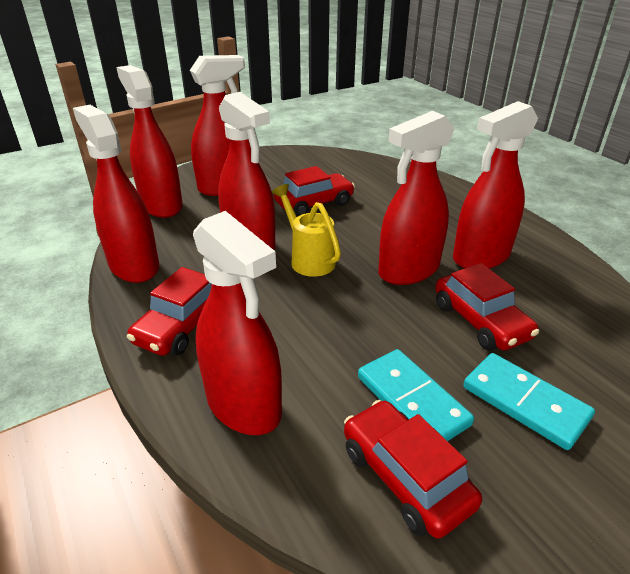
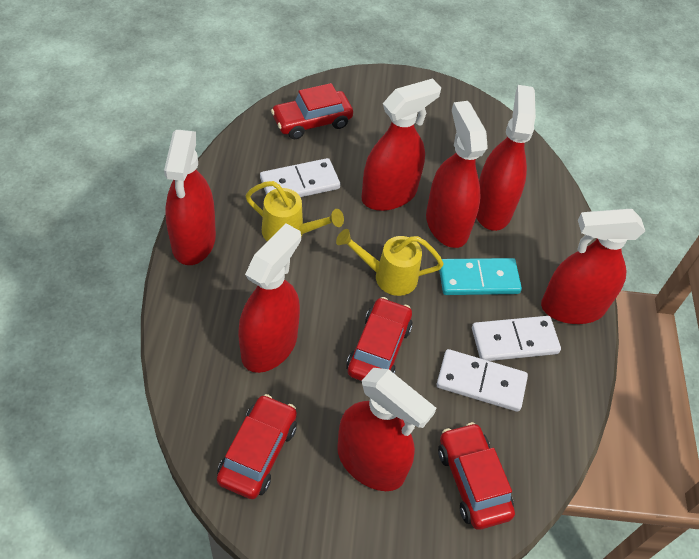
turquoise domino: [358,349,474,441] [463,353,595,450] = 2 -> [439,258,522,295] = 1
white domino: none = 0 -> [260,158,340,197] [437,349,528,412] [472,316,561,361] = 3
yellow watering can: [272,184,341,277] = 1 -> [245,181,344,242] [336,229,444,296] = 2

